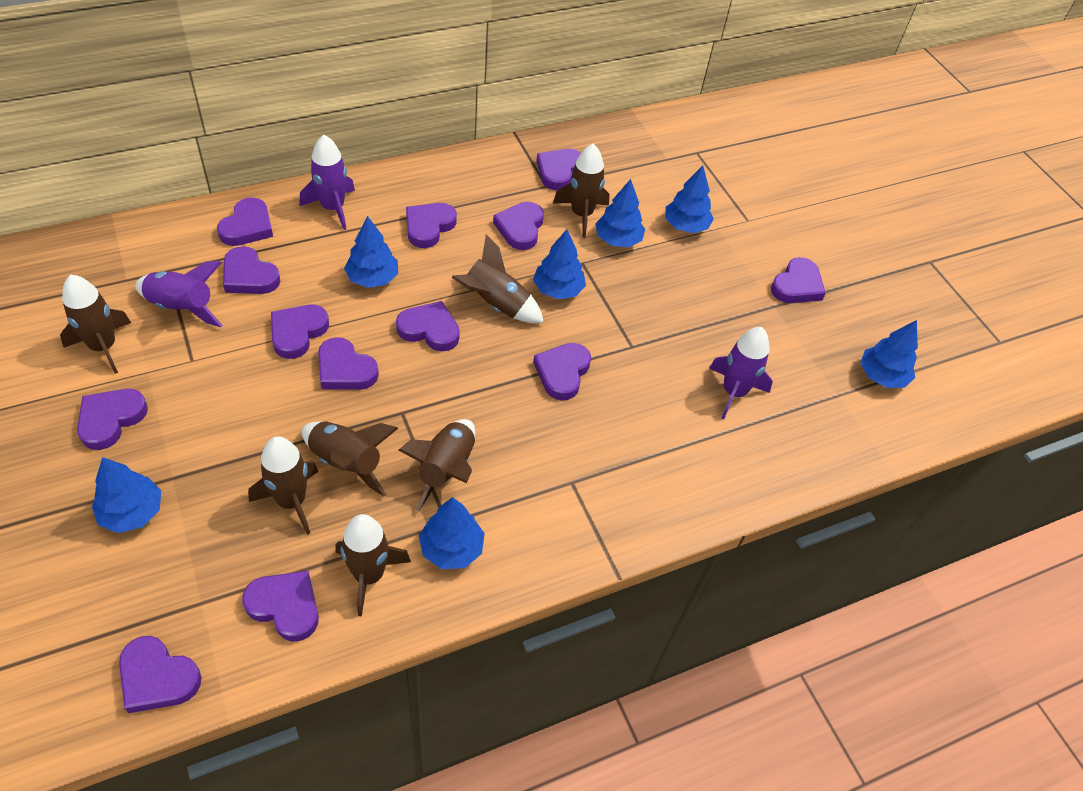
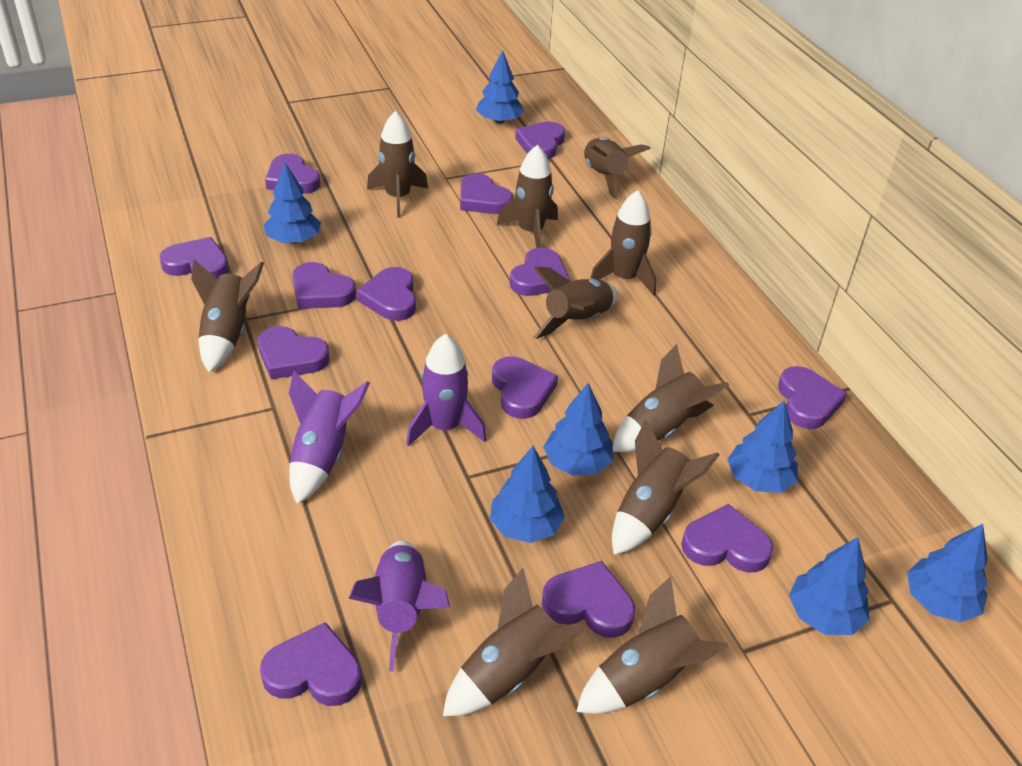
brown rocket: [60,275,131,374] [248,436,318,535] [302,421,398,497] [335,514,411,616] [398,419,475,511] [451,235,544,323] [553,144,609,238] = 7 -> [191,260,264,373] [367,111,428,218] [443,568,585,716] [497,145,558,248] [534,267,618,339] [576,576,729,714] [584,137,651,199] [590,190,656,296] [612,420,720,555] [613,344,729,452] = 10

